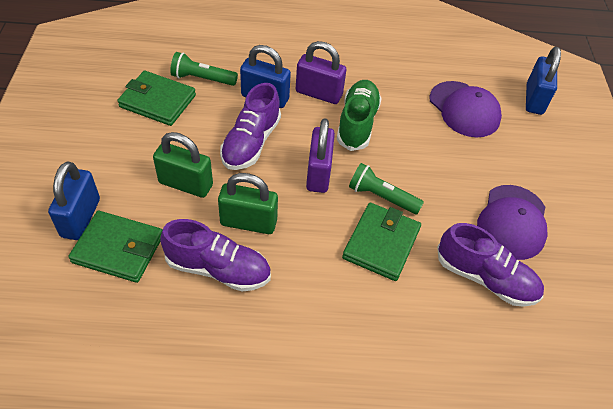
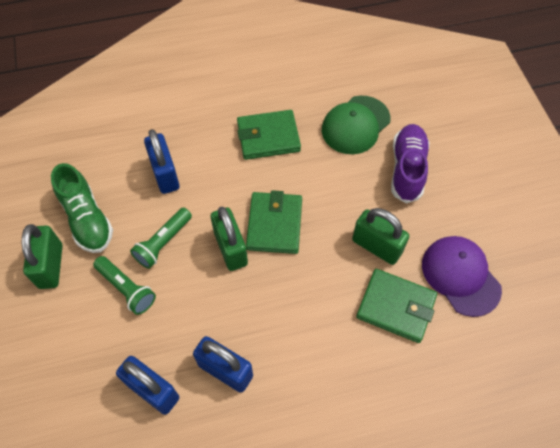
green cap: none = 0 -> [322,96,391,154] = 1
green padlock: [153,132,213,198] [218,173,278,234] = 2 -> [22,224,62,289] [211,207,248,271] [352,208,409,265] = 3
purple cap: [429,81,502,137] [477,185,547,260] = 2 -> [422,236,502,317] = 1
purple padlock: [296,41,346,104] [306,118,335,193] = 2 -> none = 0
purple shoe: [160,219,271,292] [220,83,281,170] [437,223,544,307] = 3 -> [391,124,430,203] = 1

